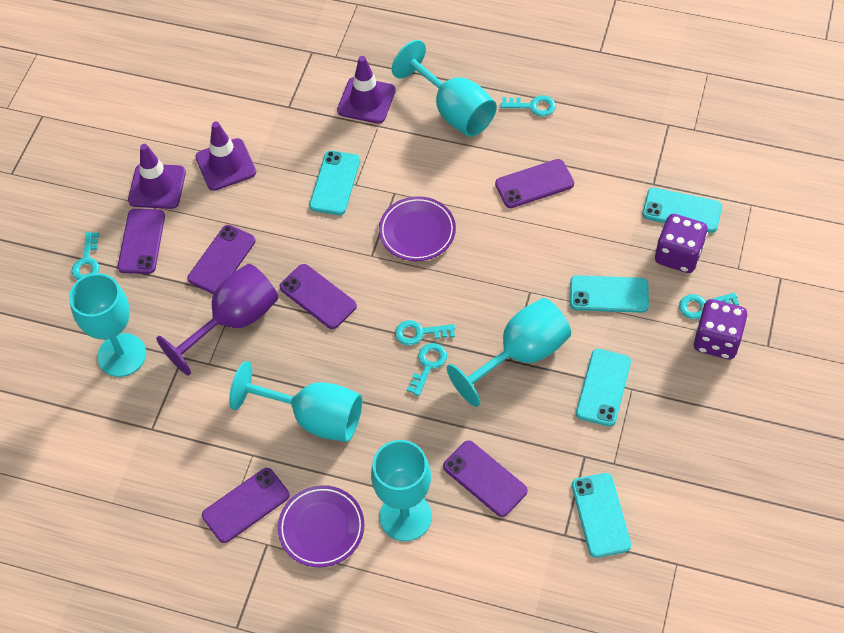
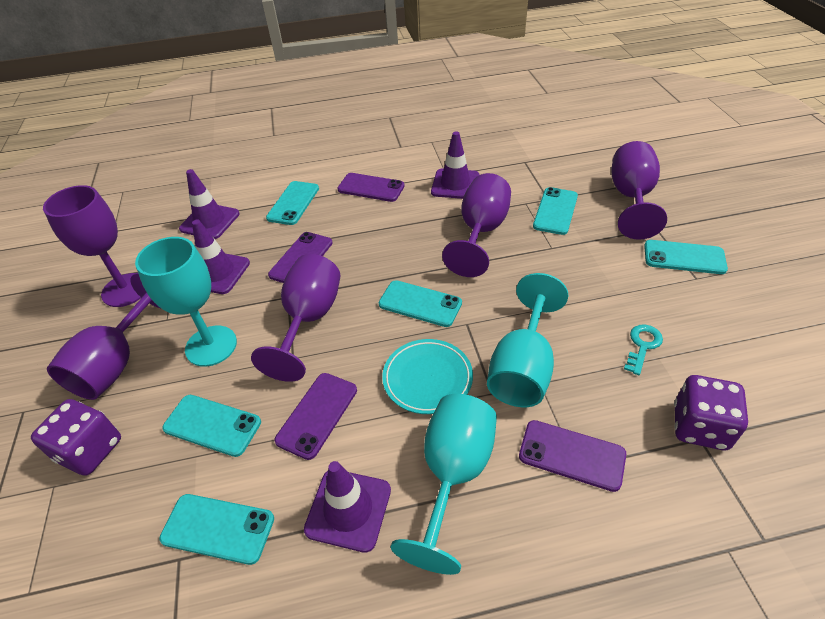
purple goblet: [156,264,278,375] = 1 -> [43,185,141,307] [47,273,160,400] [251,254,340,382] [442,173,511,277] [612,141,667,240] = 5
purple phone: [118,209,165,274] [188,225,256,294] [202,468,290,543] [280,264,357,329] [443,440,528,517] [495,159,574,208] = 6 -> [268,232,333,283] [274,373,357,460] [337,173,405,202] [519,420,626,492] = 4
purple plate: [278,485,365,567] [379,196,456,261] = 2 -> none = 0
purple traffic cone: [128,144,186,209] [195,122,256,191] [337,56,396,124] = 3 -> [179,169,240,239] [192,220,250,294] [304,461,391,553] [431,131,480,199] = 4
turquoise goblet: [69,273,146,377] [229,361,362,442] [371,440,432,541] [392,40,497,137] [447,298,571,407] = 5 -> [135,237,237,367] [391,394,497,575] [487,273,568,407] = 3
turquoise key: [72,232,99,280] [395,320,455,346] [407,343,447,396] [501,95,556,116] [679,292,739,319] = 5 -> [624,324,663,375] = 1
turquoise phone: [309,151,360,215] [570,275,649,313] [572,473,631,558] [576,349,631,426] [642,188,722,233] = 5 -> [159,494,274,565] [162,395,261,457] [266,181,319,225] [379,280,462,327] [533,187,578,235] [644,240,728,274] = 6
turquoise plate: none = 0 -> [382,339,473,414] = 1

